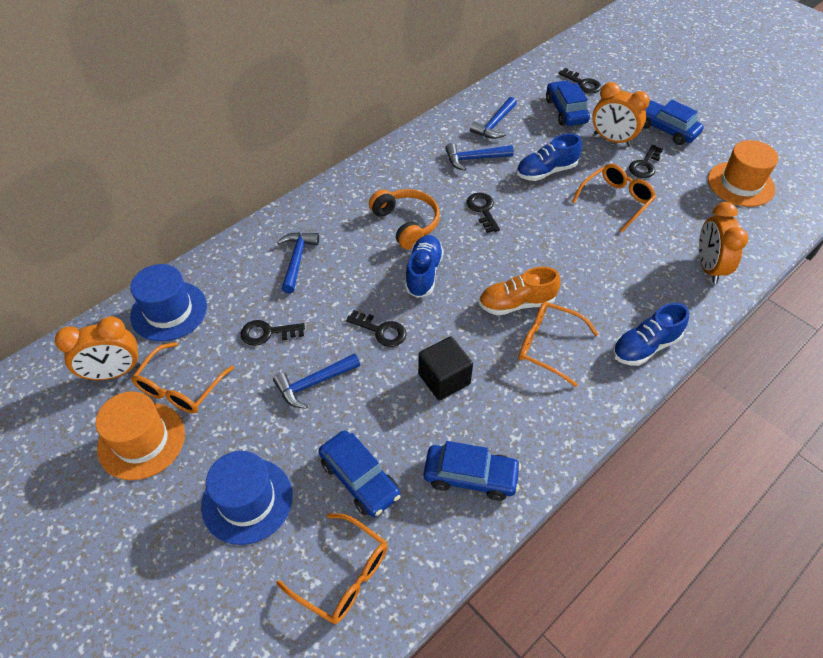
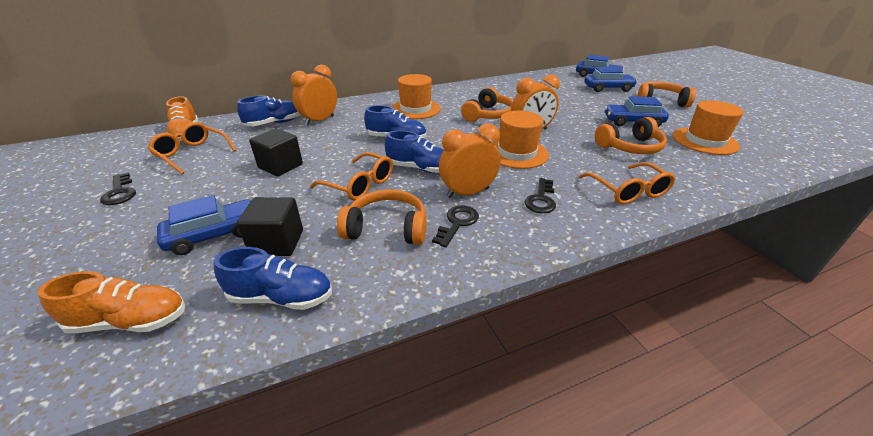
black cube: [418,336,473,401] = 1 -> [237,197,303,256] [249,128,303,177] = 2
black key: [240,320,305,346] [346,310,406,347] [467,193,500,233] [558,68,601,93] [629,145,663,178] = 5 -> [100,173,136,205] [432,205,479,248] [525,178,556,214] = 3
blue hammer: [273,353,360,409] [277,232,319,293] [445,143,514,171] [470,97,517,139] = 4 -> none = 0
blue hat: [130,264,207,342] [201,451,293,545] = 2 -> none = 0
blue shoe: [405,235,444,298] [517,134,582,181] [613,303,689,366] = 3 -> [214,247,332,310] [237,95,300,126] [364,105,426,138] [385,130,444,173] = 4
orange glasses: [131,342,234,413] [276,513,388,624] [519,302,599,387] [572,164,656,232] = 4 -> [148,122,237,174] [310,152,393,201] [579,162,675,204] = 3
orange hat: [96,391,185,480] [708,140,779,207] = 2 -> [391,74,441,119] [492,111,549,169] [673,101,744,155] = 3
orange headphones: [369,189,440,250] = 1 -> [337,190,426,245] [461,87,513,122] [595,117,667,154] [637,81,696,108] = 4
orange shoe: [479,267,561,316] = 1 -> [38,271,185,333] [166,96,198,142] = 2

